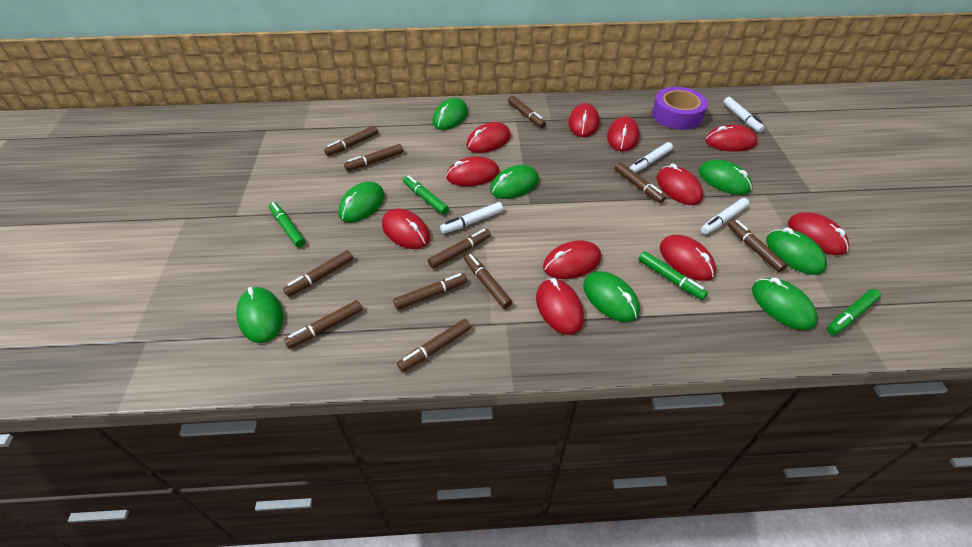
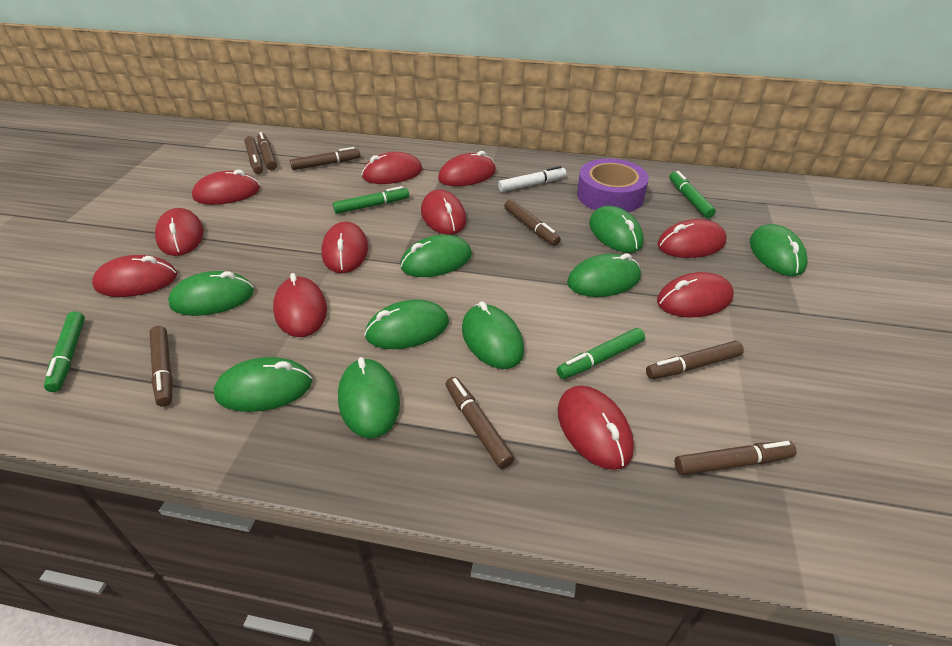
brown marker: [283,250,353,297] [284,300,363,349] [324,126,378,156] [344,144,403,171] [393,273,467,310] [397,319,471,372] [428,229,491,269] [464,253,512,309] [508,96,546,128] [615,162,666,203] [728,219,787,272] = 11 -> [150,326,173,407] [245,136,263,174] [257,132,277,170] [290,147,361,170] [446,377,514,469] [504,199,561,246] [646,341,744,379] [675,441,797,475] = 8
green mouse: [236,287,283,343] [338,182,384,222] [433,98,468,130] [490,165,539,199] [583,271,640,322] [699,159,752,195] [752,278,817,330] [766,228,827,275] = 8 -> [168,271,254,316] [214,357,312,412] [338,357,400,438] [364,300,449,349] [400,235,472,277] [462,301,524,369] [567,253,641,297] [589,205,644,253] [750,224,808,276] = 9
white marker: [440,202,503,234] [629,142,673,173] [701,198,749,234] [723,97,765,132] = 4 -> [498,166,566,192] = 1

